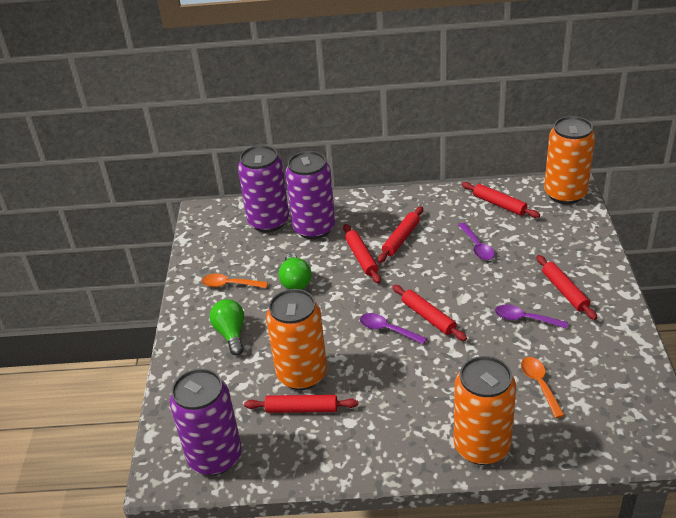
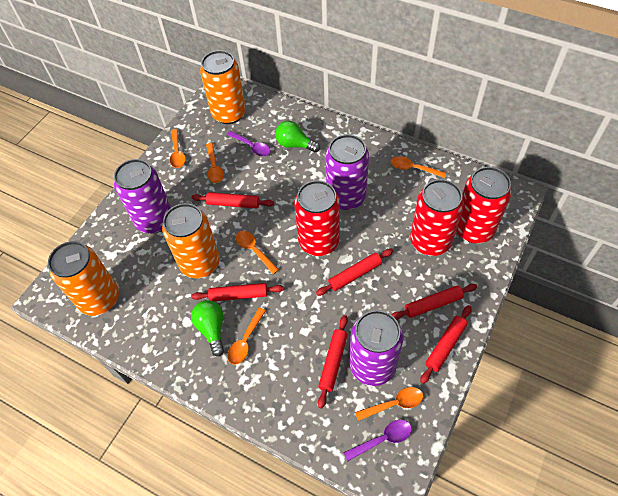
orange spoon: [202,274,268,288] [521,357,565,418] = 2 -> [170,129,186,168] [206,143,224,183] [227,307,266,365] [236,231,279,274] [355,387,423,421] [391,156,446,178] = 6
purple spoon: [360,313,427,345] [458,223,495,260] [495,305,568,329] = 3 -> [227,131,271,156] [343,420,412,461] = 2
red can: none = 0 -> [294,180,340,256] [410,179,464,256] [456,167,512,243] = 3

